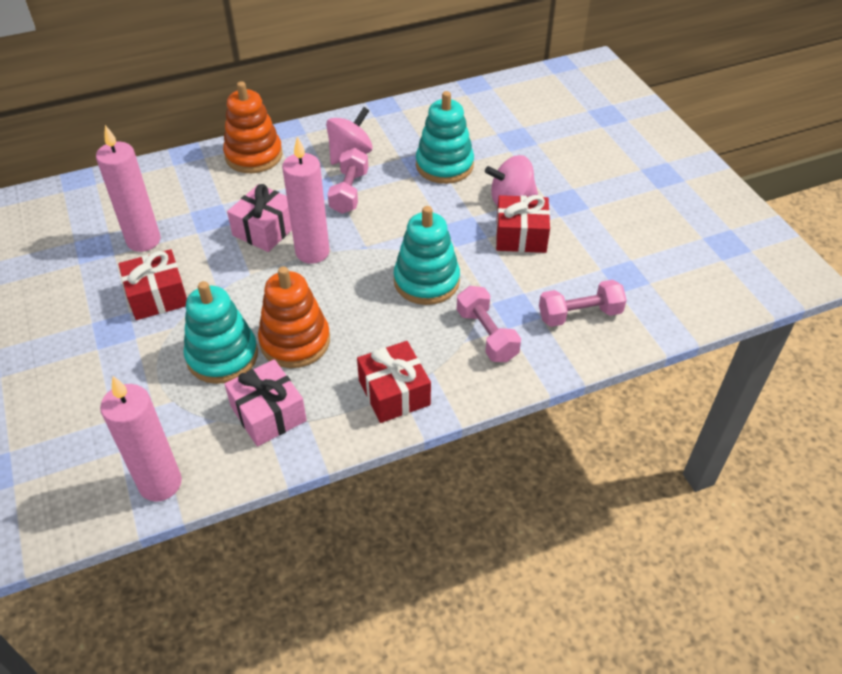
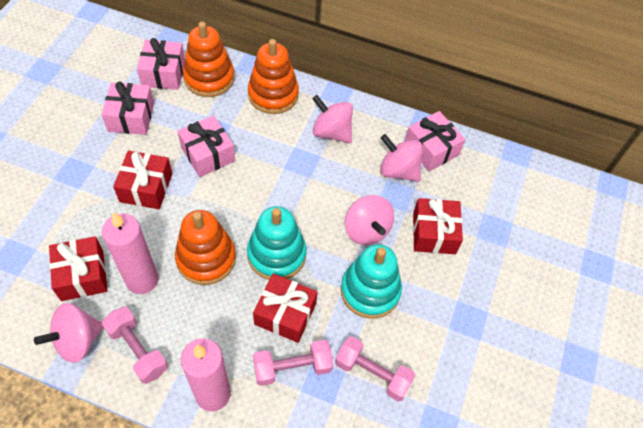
orange stacking toy: [223,81,283,173] [258,266,330,368] = 2 -> [175,210,236,285] [183,21,234,97] [248,39,299,114] = 3
pink candle: [96,125,160,252] [100,376,182,502] [282,136,330,264] = 3 -> [102,212,159,294] [181,338,231,411] = 2
pink gift: [224,359,307,447] [227,184,292,252] = 2 -> [102,81,154,135] [137,38,185,90] [177,115,235,177] [405,111,465,171] = 4
pink spinning top: [326,107,373,165] [485,155,538,206] = 2 -> [34,303,103,363] [312,95,353,143] [345,195,394,245] [380,134,423,182] = 4
red gift: [118,249,187,320] [357,341,431,423] [496,195,550,253] = 3 -> [49,236,107,301] [113,151,172,209] [253,274,318,343] [413,198,463,254] = 4
turquoise stacking toy: [183,281,258,384] [394,206,460,305] [416,91,474,184] = 3 -> [247,206,307,280] [341,244,402,319] = 2

